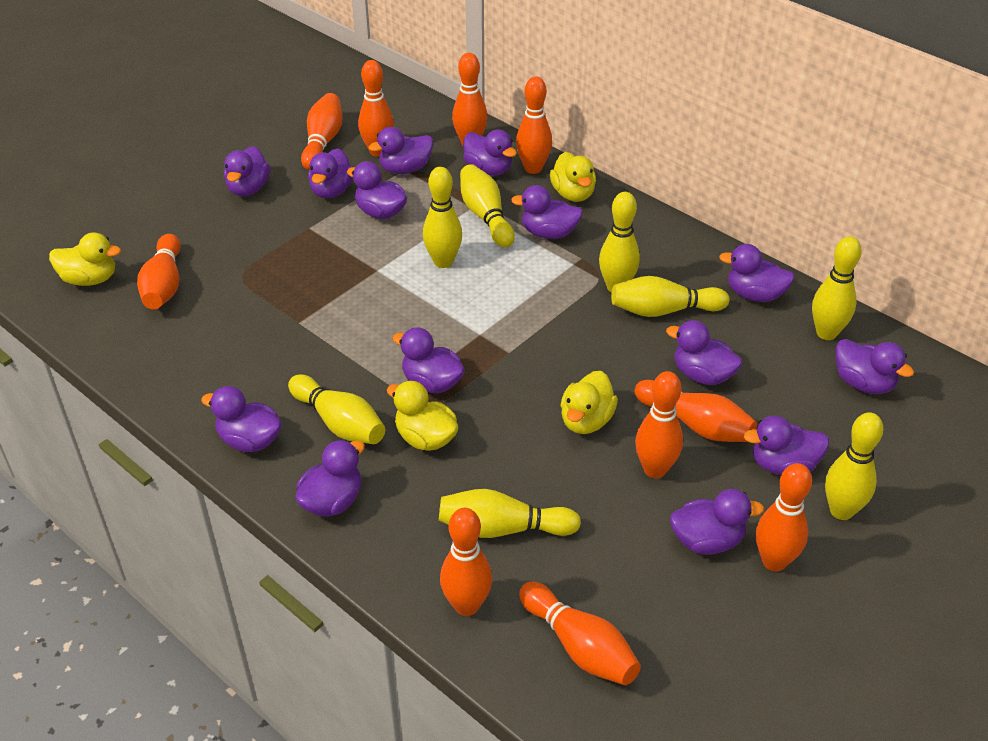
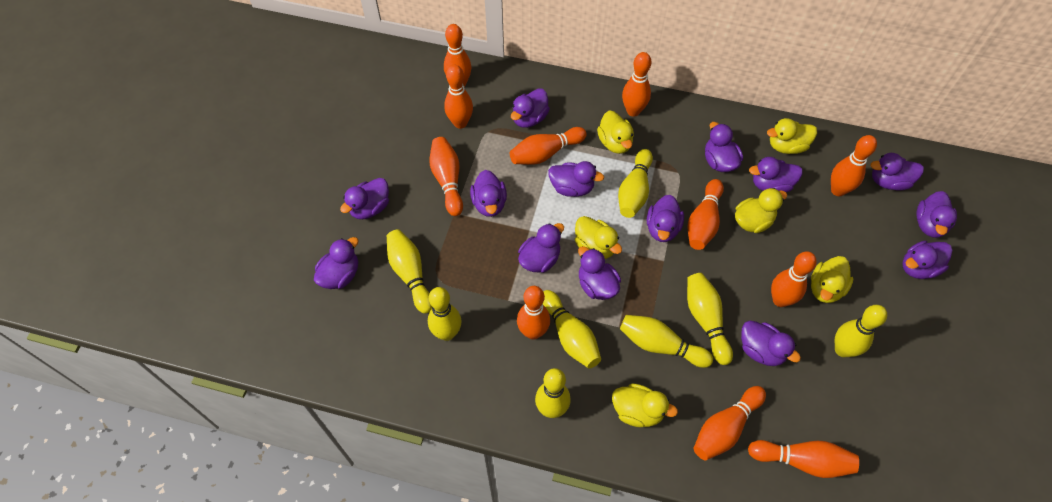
orange bowling pin: [137,234,180,309] [301,93,343,170] [358,60,394,157] [440,508,492,616] [452,53,488,146] [516,76,552,174] [519,582,641,685] [635,371,683,478] [635,380,757,442] [756,463,812,571] = 10 -> [429,137,463,216] [444,24,472,87] [444,65,473,129] [510,127,587,165] [517,286,550,340] [622,52,651,117] [688,179,724,250] [693,386,766,460] [748,440,859,478] [771,251,817,307] [831,135,877,196] = 11
yellow duck: [49,232,121,286] [387,381,458,451] [550,152,596,202] [560,371,618,434] = 4 -> [575,216,622,259] [597,110,634,154] [612,383,678,427] [735,188,787,233] [767,118,817,154] [811,256,854,303] = 6

